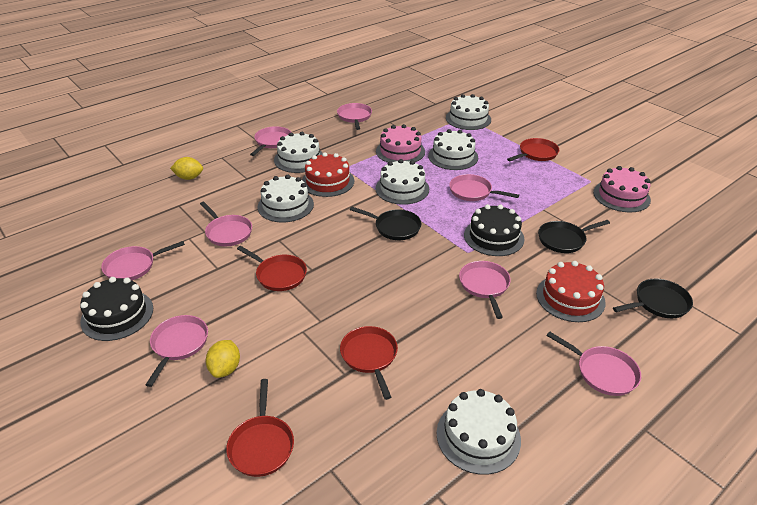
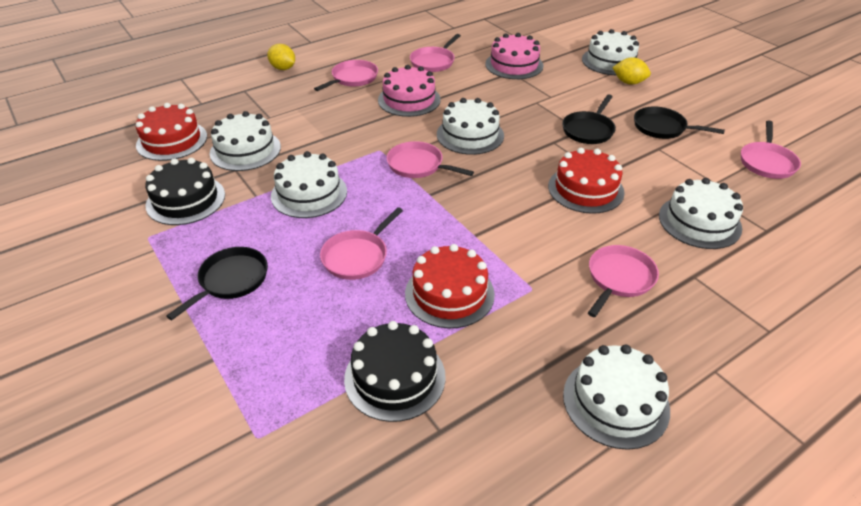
pink pan: [101,241,185,280] [146,315,208,387] [200,202,252,246] [250,126,292,156] [337,103,372,130] [449,174,519,201] [459,261,511,319] [546,331,641,396] = 8 -> [314,60,378,91] [320,207,403,280] [387,141,474,178] [410,34,461,72] [588,245,659,317] [741,121,801,179] = 6
red cake: [302,152,354,197] [536,261,606,322] = 2 -> [135,103,207,161] [405,244,495,328] [548,148,625,214] = 3
red pan: [226,379,294,477] [237,246,307,291] [340,326,398,400] [507,138,559,161] = 4 -> none = 0

